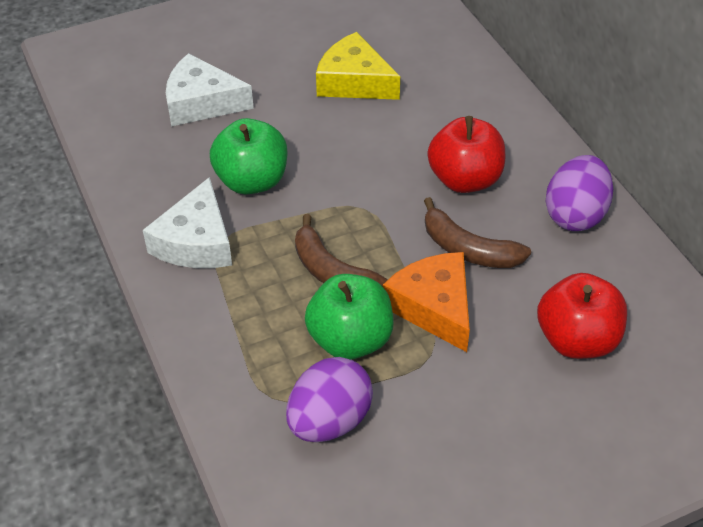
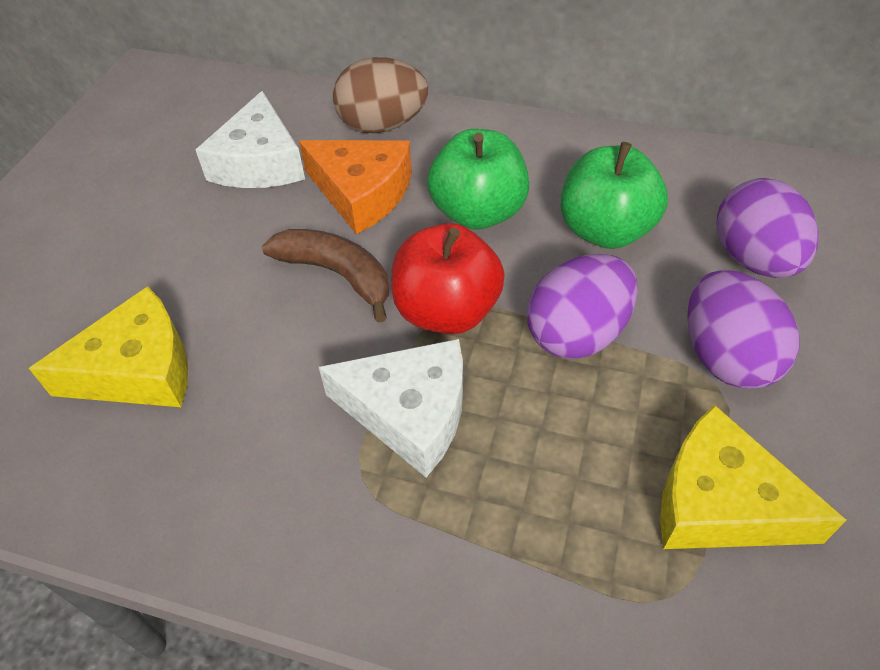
brown banana: [295,214,388,287] [424,197,531,268] = 2 -> [262,229,389,323] = 1
brown egg: none = 0 -> [333,57,428,133] = 1
purple egg: [286,357,373,442] [545,155,613,231] = 2 -> [527,254,638,359] [687,270,800,389] [716,178,818,278] = 3
red apple: [428,116,505,193] [537,273,627,359] = 2 -> [391,223,505,334] = 1
yellow cheese: [316,32,400,100] = 1 -> [29,286,188,407] [660,405,847,549] = 2

